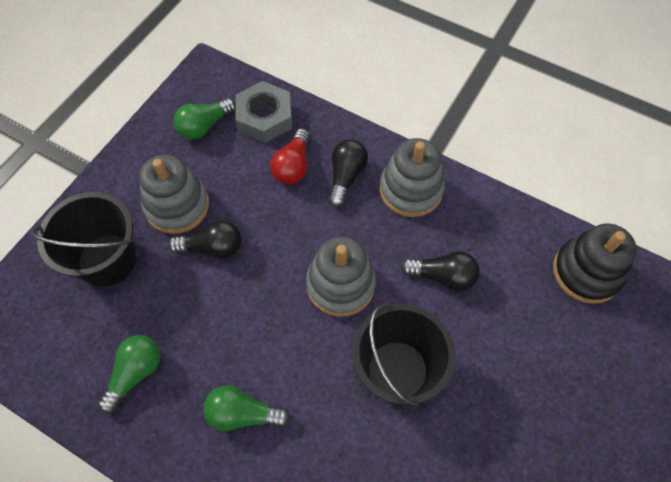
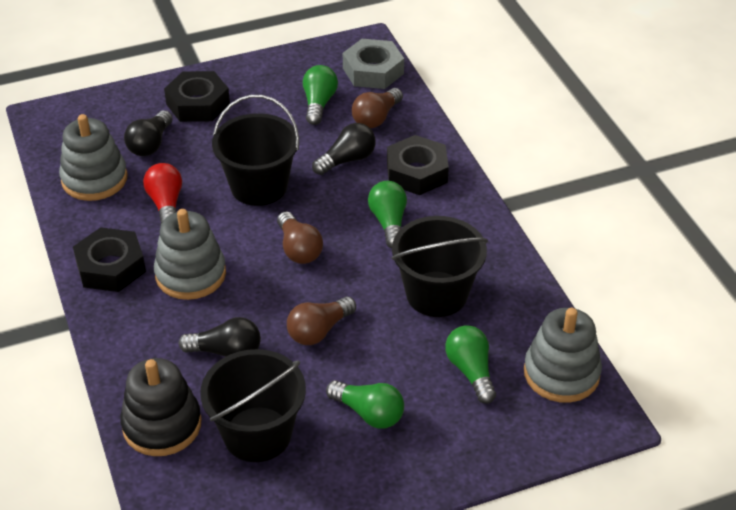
black bucket: [31,192,136,287] [352,303,455,406] = 2 -> [200,349,306,462] [212,95,299,206] [392,216,488,317] = 3
black nut: none = 0 -> [73,227,146,292] [164,71,230,122] [387,135,449,195] = 3
brown light bulb: none = 0 -> [277,211,323,264] [287,297,356,345] [352,88,403,128] = 3
green light bulb: [98,335,161,414] [173,98,236,140] [203,385,290,431] = 3 -> [303,65,338,125] [326,380,404,429] [368,181,407,248] [445,325,496,404] = 4

